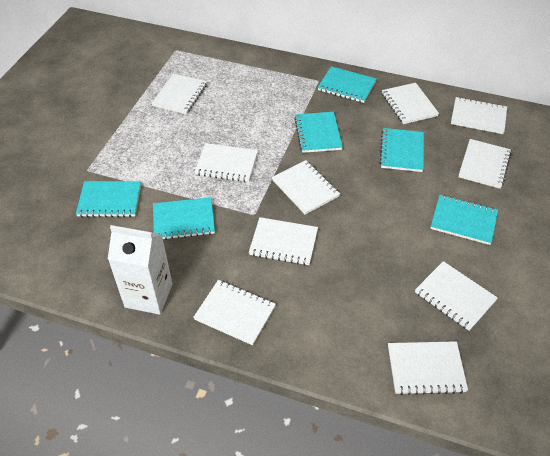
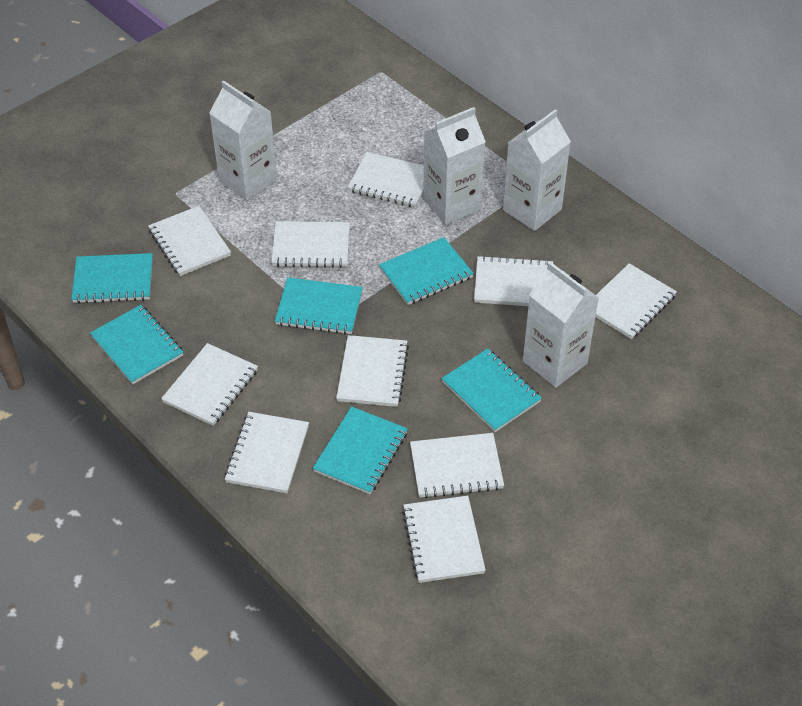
white carton: [108,225,173,315] = 1 -> [209,81,277,201] [423,107,485,225] [503,109,571,231] [523,262,599,388] = 4

